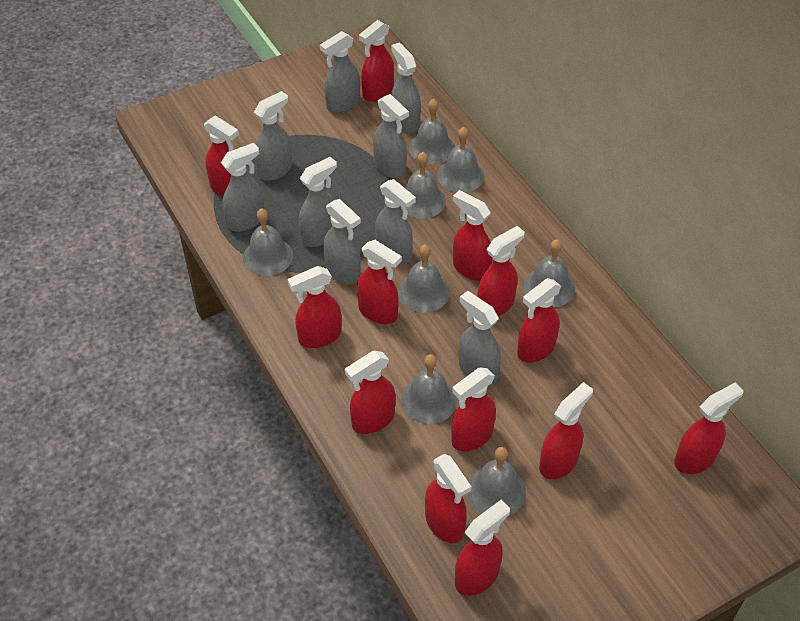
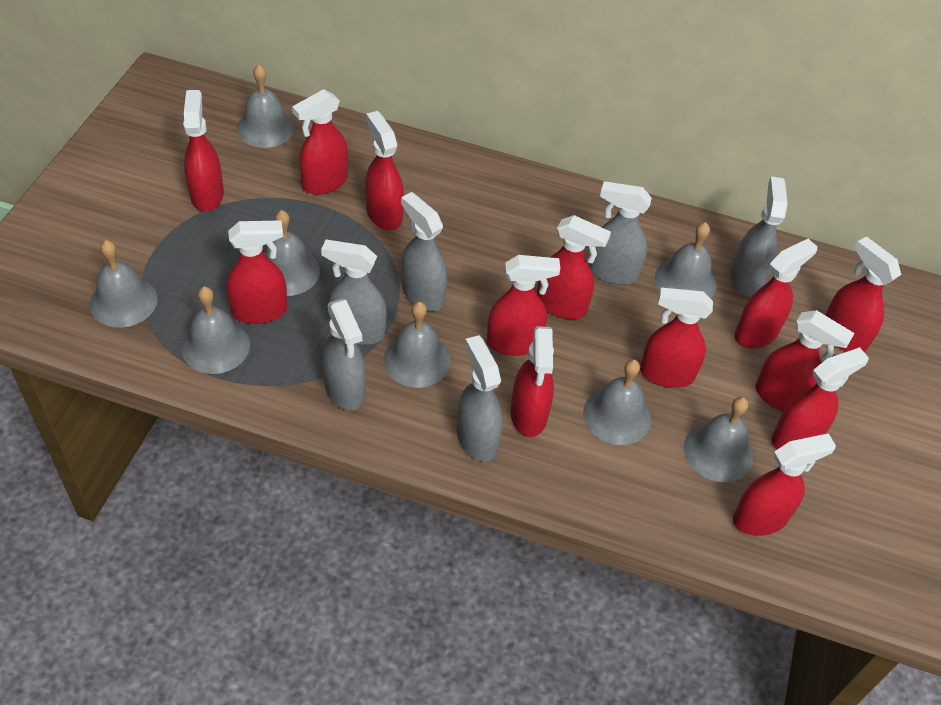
grey spray bottle: [221,143,264,232] [254,91,292,181] [299,157,337,247] [320,31,360,113] [323,199,361,284] [373,94,409,178] [375,179,416,264] [391,42,421,133] [459,291,501,385] = 9 -> [321,240,387,345] [322,299,366,411] [401,192,447,311] [457,335,502,462] [588,181,652,285] [731,177,788,296] = 6

